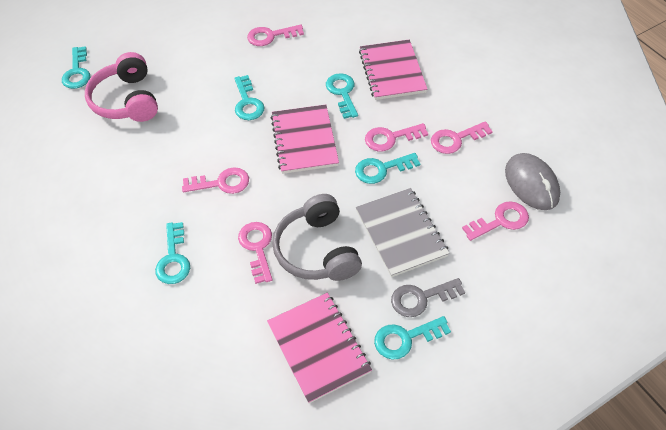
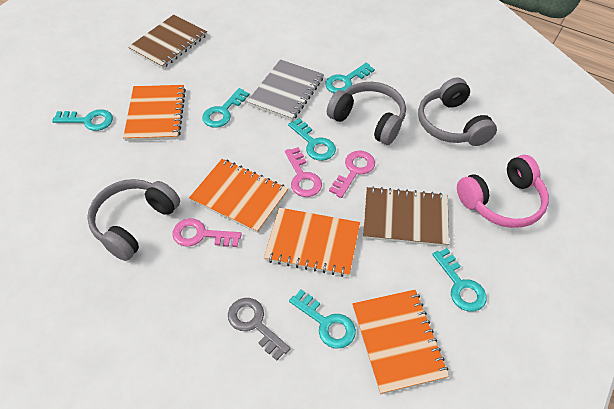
brown notebook: none = 0 -> [128,15,207,69] [363,186,449,247] = 2
grey headphones: [272,194,362,281] = 1 -> [87,179,180,261] [327,82,406,145] [418,77,497,146] = 3
grey mouse: [505,153,560,210] = 1 -> none = 0
orange notebook: none = 0 -> [123,85,186,141] [189,159,288,233] [264,208,360,277] [352,290,449,395] = 4
pink key: [182,168,249,194] [238,222,272,284] [247,25,304,46] [365,123,428,151] [431,121,493,154] [462,201,529,241] = 6 -> [172,218,242,247] [285,147,322,197] [329,151,375,198] = 3
pink notebook: [267,293,372,404] [271,105,339,174] [359,40,428,100] = 3 -> none = 0

